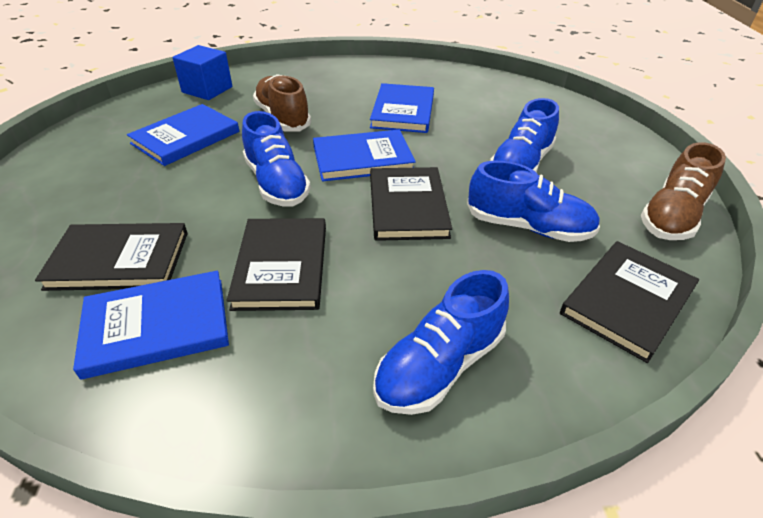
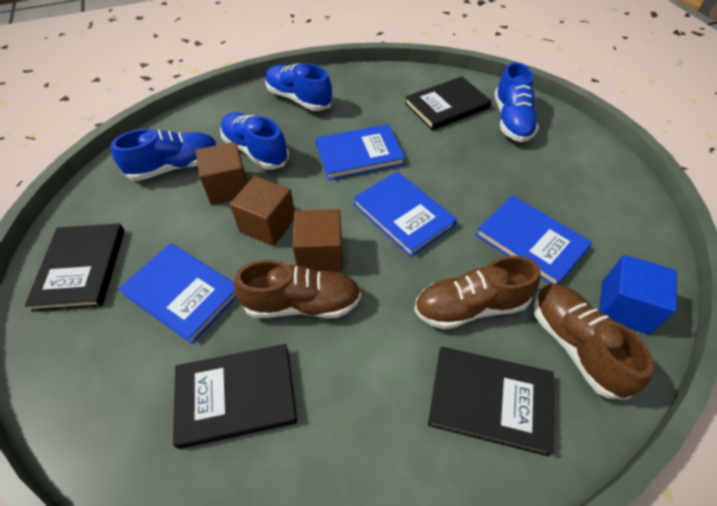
brown cube: none = 0 -> [196,142,248,205] [230,176,295,246] [292,209,343,272] = 3
brown shoe: [253,74,311,132] [641,142,726,240] = 2 -> [234,260,361,318] [414,256,541,330] [534,284,654,399] = 3

